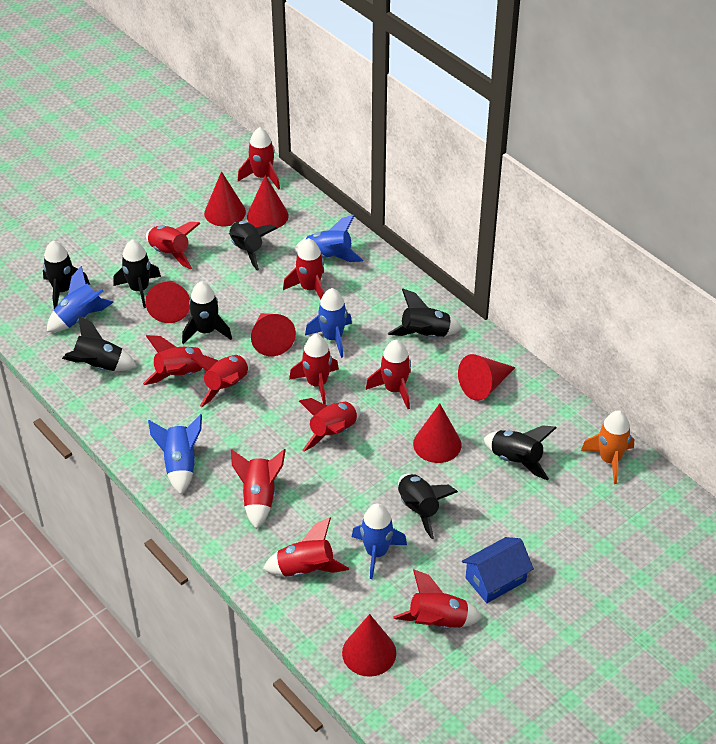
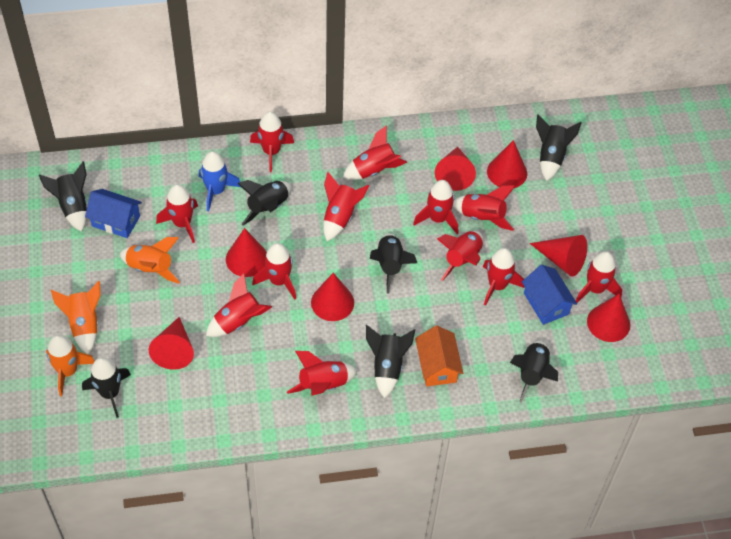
black rocket: [43,240,90,309] [62,315,137,371] [113,239,161,308] [182,281,232,344] [229,221,277,270] [388,289,462,338] [398,474,458,539] [484,425,557,480] = 8 -> [39,161,87,232] [82,357,131,418] [237,180,291,226] [366,325,415,398] [370,233,417,294] [510,341,558,403] [536,115,582,181] = 7
blue house: [462,537,534,603] = 1 -> [85,189,142,238] [522,265,577,325] = 2
blue rocket: [47,266,114,332] [148,414,202,495] [294,214,363,262] [305,288,352,358] [352,503,407,579] = 5 -> [199,151,241,211] = 1
orange house: none = 0 -> [415,326,463,386] = 1
orange rocket: [581,410,634,484] = 1 -> [46,335,95,396] [51,281,100,354] [120,237,180,284] = 3
red rocket: [143,335,214,385] [146,222,201,270] [191,355,250,407] [231,449,286,529] [238,127,280,190] [263,517,349,577] [283,238,324,299] [289,334,339,405] [299,398,360,451] [366,340,411,409] [394,569,482,629] = 11 -> [156,184,198,243] [206,274,272,337] [250,112,294,172] [252,243,296,300] [287,351,358,396] [323,172,369,241] [343,125,407,180] [413,180,458,234] [437,231,483,281] [453,185,515,231] [483,248,524,306] [576,251,622,303] = 12

